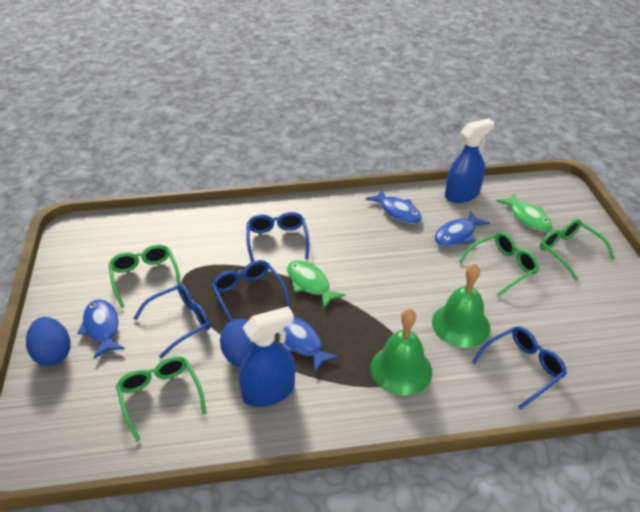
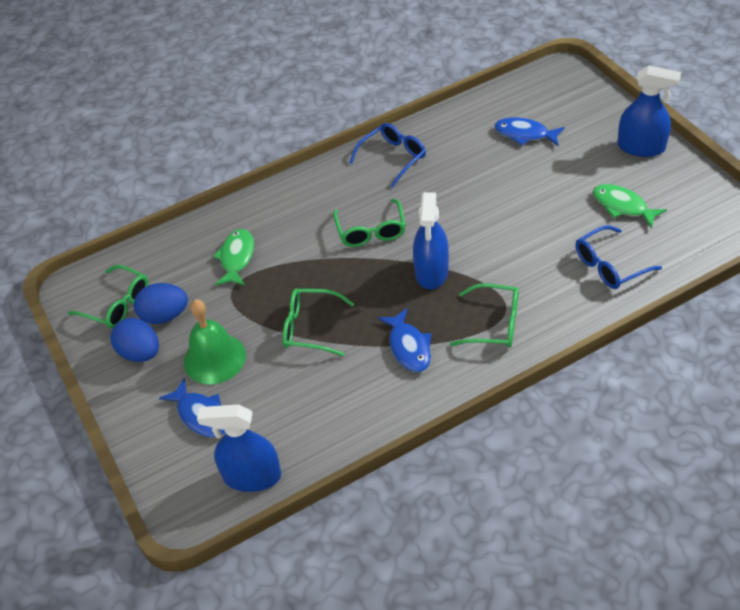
blue fish: [77,299,125,359] [277,316,339,373] [366,189,422,224] [434,211,490,246] = 4 -> [159,378,225,438] [378,308,432,372] [495,117,565,146] = 3
blue glasses: [133,284,210,359] [211,260,290,322] [246,212,309,262] [472,326,567,409] = 4 -> [349,123,426,188] [575,225,662,289] = 2
blue spray bottle: [239,306,295,407] [445,118,495,203] = 2 -> [197,404,281,492] [413,192,449,289] [617,65,681,157] = 3
green bell: [371,308,432,395] [432,264,490,348] = 2 -> [184,299,246,384] = 1

